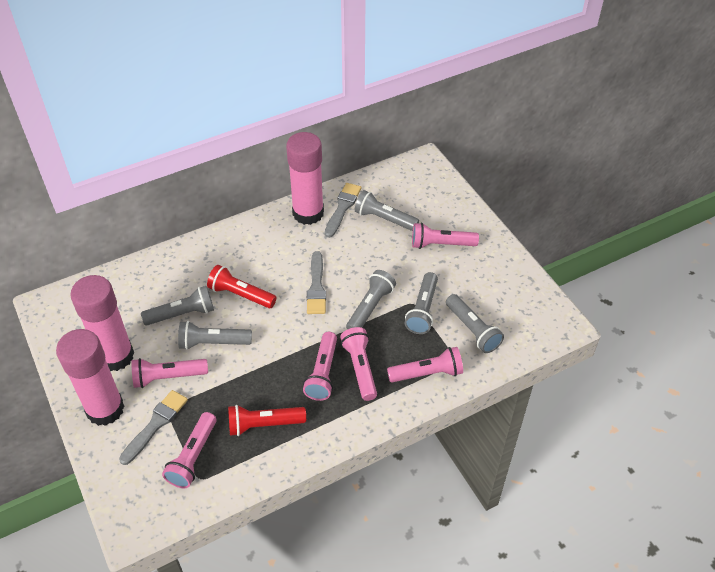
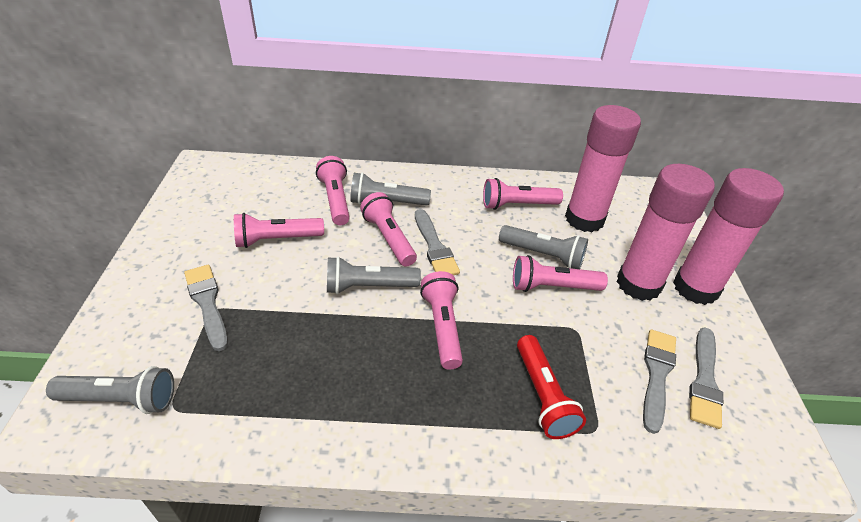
grey brush: [119,390,188,465] [307,251,326,314] [325,183,361,238] = 3 -> [184,265,228,351] [415,209,460,275] [643,329,676,434] [689,327,723,429] = 4
grey flashlight: [141,286,214,326] [178,321,252,350] [346,270,396,329] [355,190,419,231] [404,272,438,334] [446,294,504,353] = 6 -> [46,366,174,414] [327,256,421,294] [350,172,431,206] [499,225,588,269] = 4
red flashlight: [207,265,277,308] [228,405,306,436] = 2 -> [517,335,586,439] = 1

